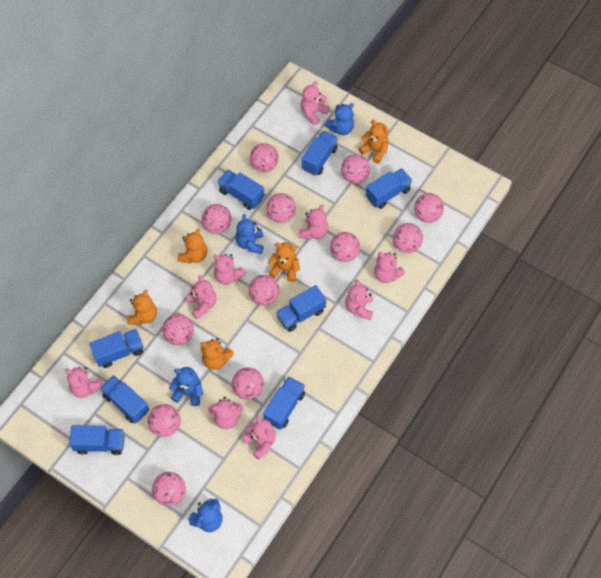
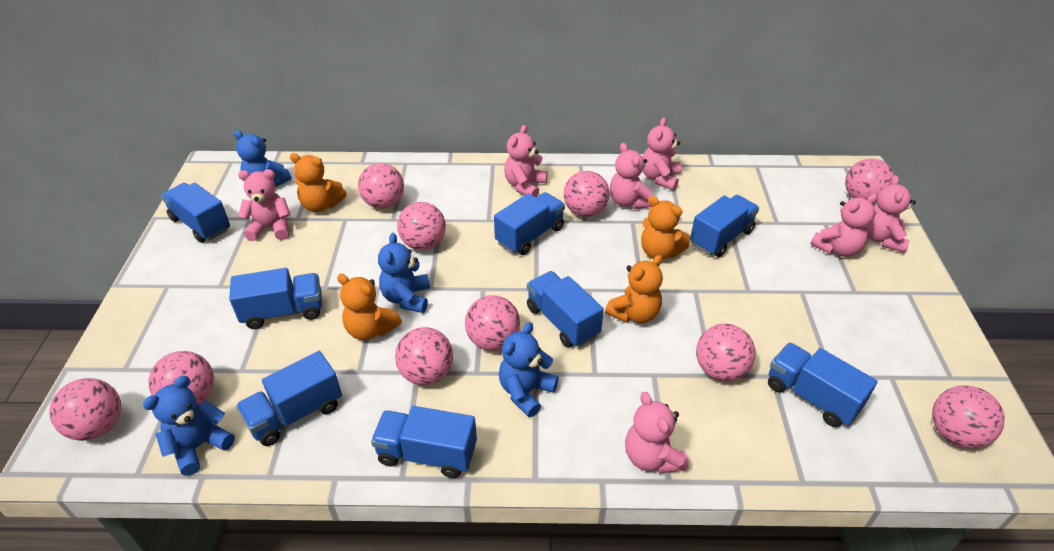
orange teddy bear: [127,290,157,325] [178,229,207,263] [200,338,234,370] [268,242,300,282] [358,120,389,164] = 5 -> [290,153,347,212] [337,274,402,340] [605,255,663,323] [641,196,691,260] = 4
pink ball: [148,404,181,437] [152,472,186,506] [162,314,194,345] [202,204,231,234] [232,367,264,400] [249,275,279,305] [250,143,279,172] [266,193,296,223] [330,232,360,262] [341,154,370,184] [393,223,423,253] [414,193,444,223] = 12 -> [50,378,121,441] [149,351,214,405] [358,163,404,209] [395,327,453,385] [397,202,446,250] [465,295,520,351] [564,171,610,217] [696,324,755,381] [845,158,894,203] [932,385,1005,449] = 10
pink teddy bear: [65,367,104,398] [187,275,217,319] [208,397,243,429] [213,254,246,285] [242,416,276,460] [298,205,328,240] [300,81,329,126] [345,279,373,320] [374,252,405,283] = 9 -> [238,169,291,241] [504,125,548,197] [610,143,654,209] [625,392,689,474] [642,118,681,190] [810,194,878,257] [867,175,916,253] = 7

